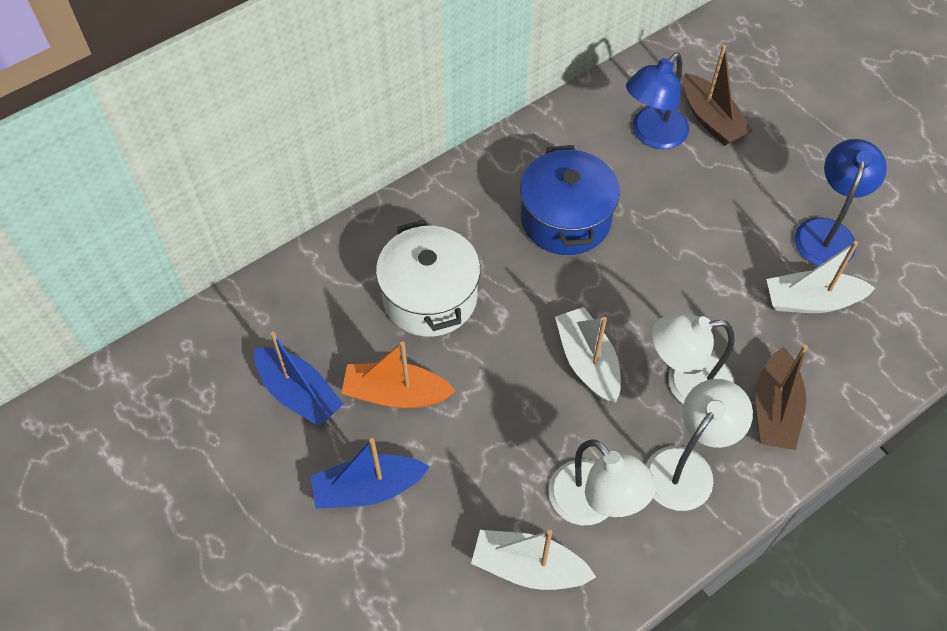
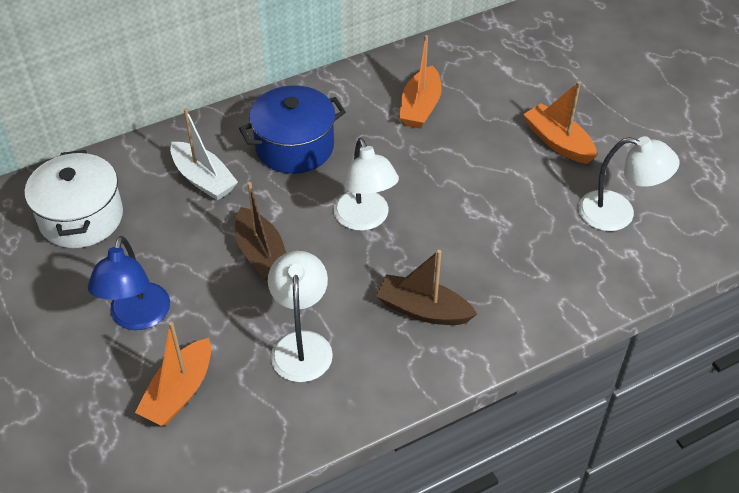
blue boat: [254,332,343,427] [310,438,430,509] = 2 -> none = 0
blue lamp: [626,53,689,149] [794,139,887,266] = 2 -> [88,236,170,330] = 1
orange boat: [341,341,456,408] = 1 -> [135,322,211,426] [399,35,442,129] [523,82,597,164] = 3
white boat: [471,530,596,590] [555,307,621,404] [766,241,875,313] = 3 -> [170,108,238,201] = 1

